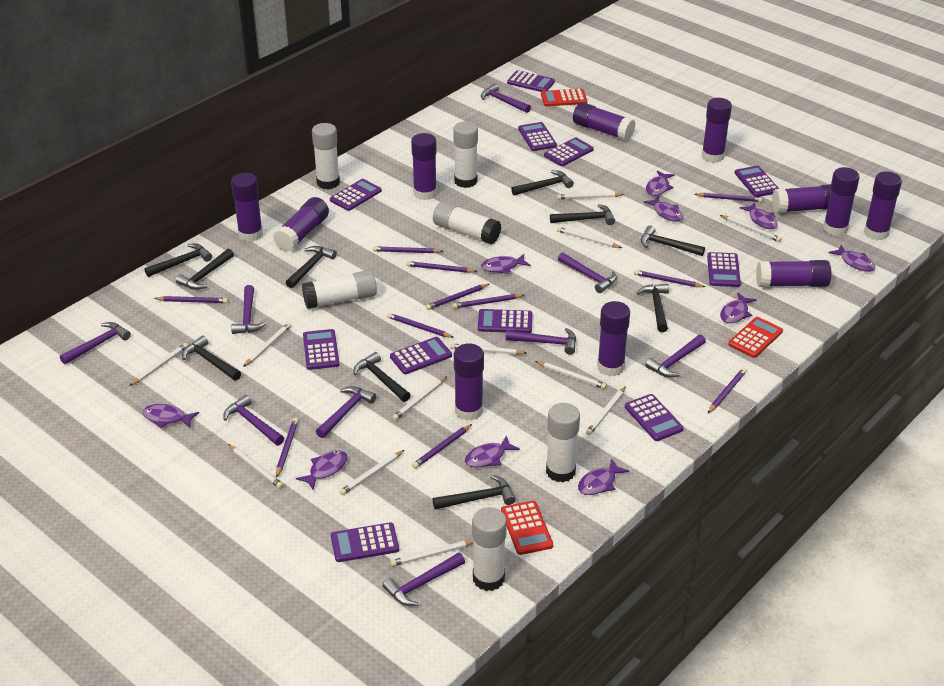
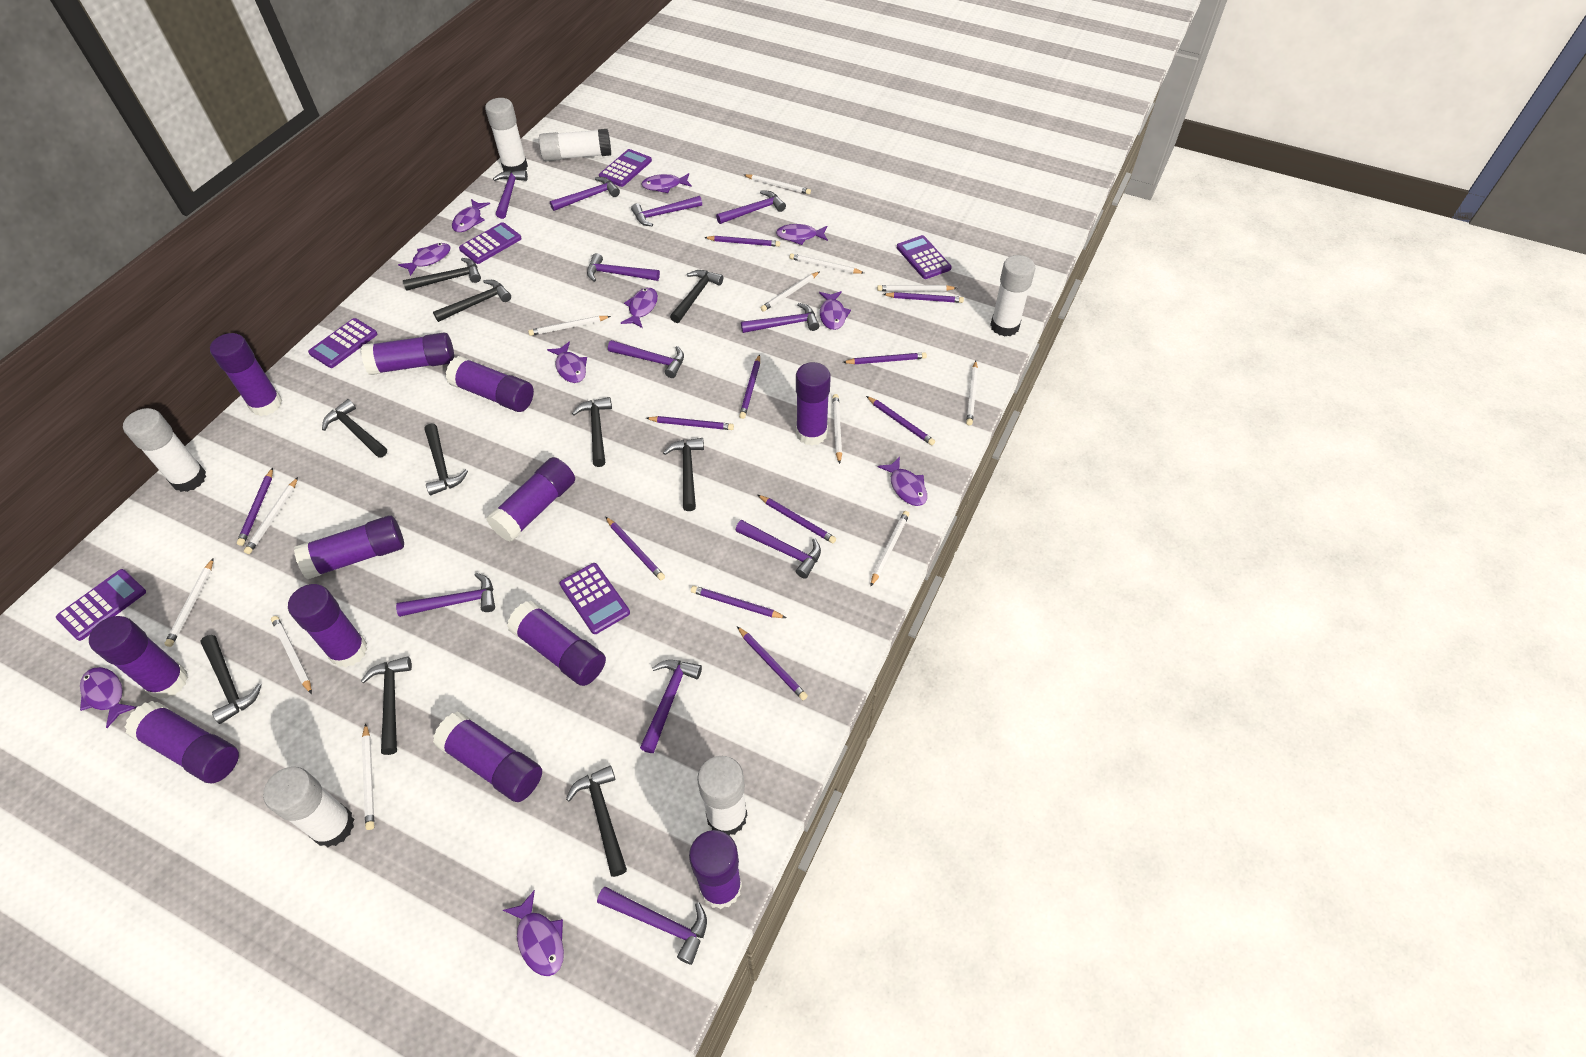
purple calculator: [303,329,339,370] [330,179,382,211] [331,522,399,562] [390,337,452,374] [478,309,533,333] [507,70,555,92] [518,122,557,151] [544,137,594,166] [625,394,684,441] [707,252,741,287] [735,166,779,197] = 11 -> [56,569,146,641] [308,318,377,368] [459,222,522,264] [560,563,630,634] [599,149,652,187] [897,235,952,279] = 6
purple glue stick: [231,173,263,242] [273,197,329,252] [411,133,437,200] [454,343,484,420] [573,102,635,141] [597,301,630,376] [702,98,732,163] [756,260,831,287] [772,184,831,213] [823,167,860,236] [864,171,902,240] = 11 -> [89,616,188,699] [125,701,239,783] [210,333,282,416] [288,584,367,667] [294,515,404,579] [361,333,454,375] [433,711,542,802] [446,356,534,412] [486,457,575,542] [507,601,606,686] [689,830,742,909] [796,362,831,446] = 12
purple hammer: [60,322,131,365] [223,395,284,446] [231,285,266,334] [316,386,376,438] [383,552,465,606] [481,84,531,113] [506,328,576,355] [558,253,617,293] [645,335,706,377] = 9 -> [396,573,495,617] [493,170,528,219] [550,177,620,211] [587,253,660,282] [597,887,707,965] [608,340,684,378] [631,196,702,226] [640,660,702,753] [716,191,786,224] [735,520,821,579] [741,303,820,333] = 11
red calculator: [501,501,553,555] [541,89,587,106] [728,317,783,358] = 3 -> none = 0

